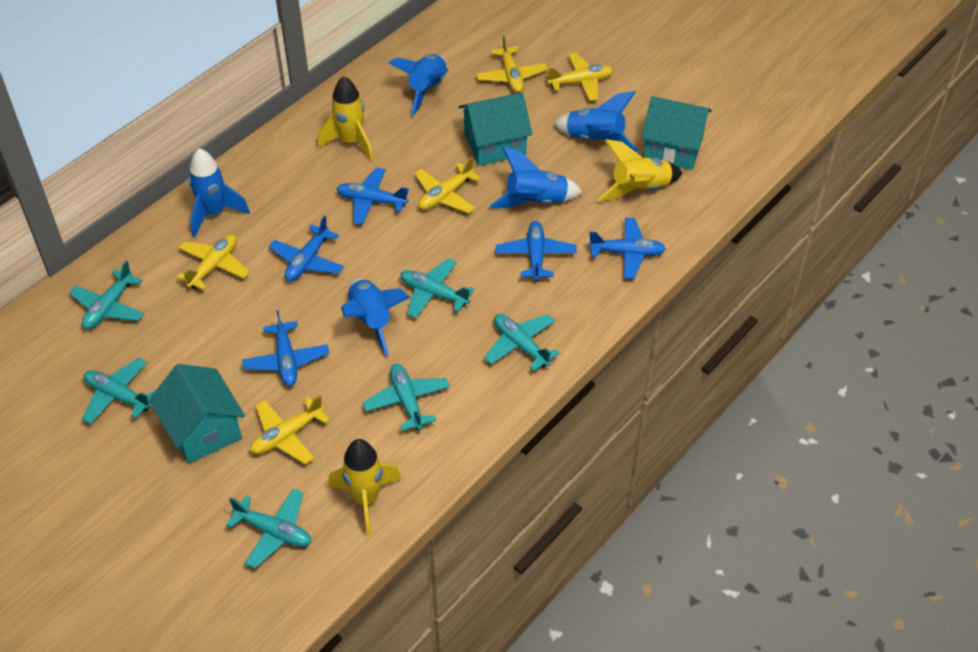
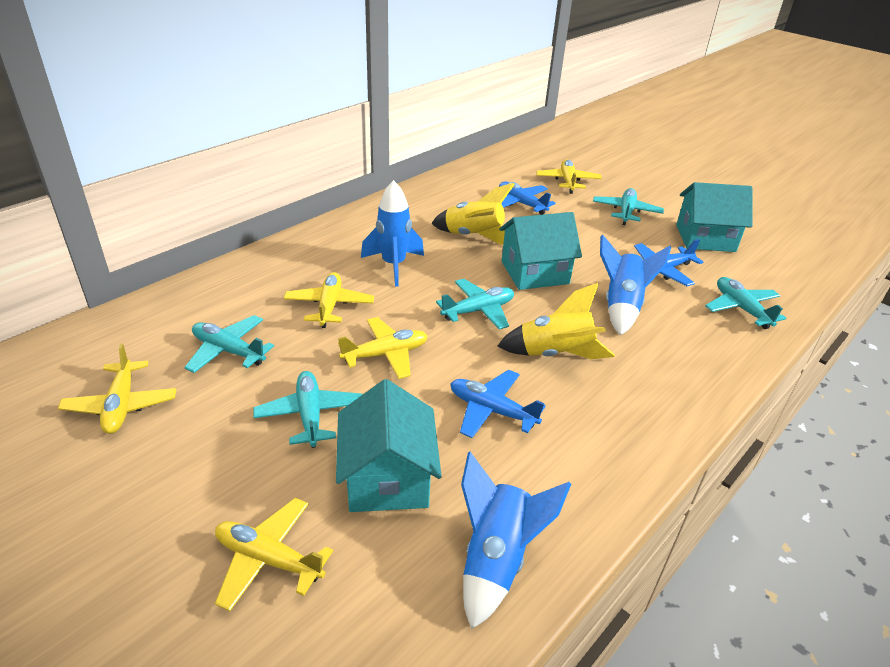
blue plane: [242,310,329,386] [269,216,344,281] [337,167,409,224] [496,221,577,281] [588,218,666,279] = 5 -> [451,370,546,438] [499,182,556,215] [634,239,703,286] = 3
blue rocket: [188,148,250,237] [341,279,411,356] [389,54,448,116] [489,147,583,208] [553,91,639,152] = 5 -> [361,180,424,286] [461,452,571,630] [600,235,671,336] = 3
turquoise plane: [69,261,144,329] [82,357,155,424] [226,489,311,569] [363,364,450,431] [400,258,474,318] [484,314,560,371] = 6 -> [184,315,274,373] [253,371,362,448] [436,279,514,330] [593,188,664,225] [705,277,786,329] = 5
yellow rocket: [317,76,373,161] [328,439,402,536] [598,139,682,202] = 3 -> [431,183,515,244] [498,283,615,359] = 2

